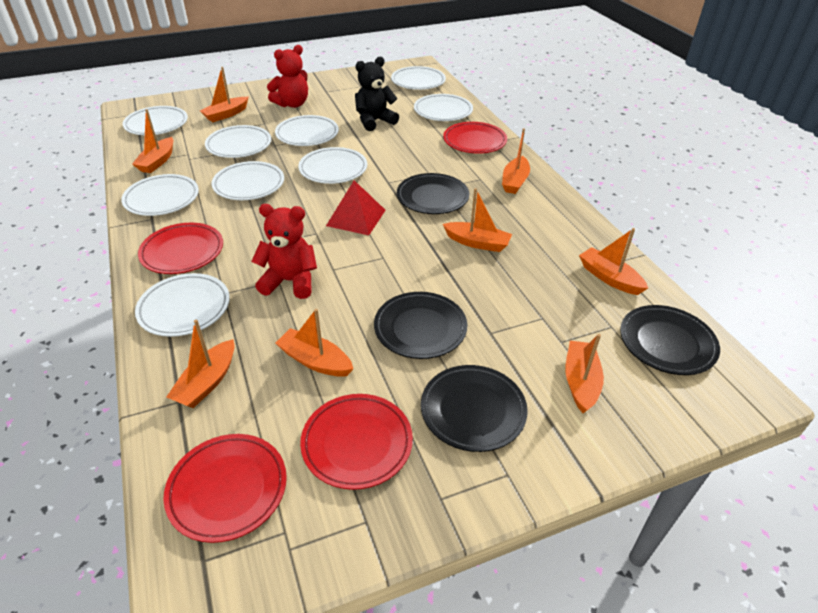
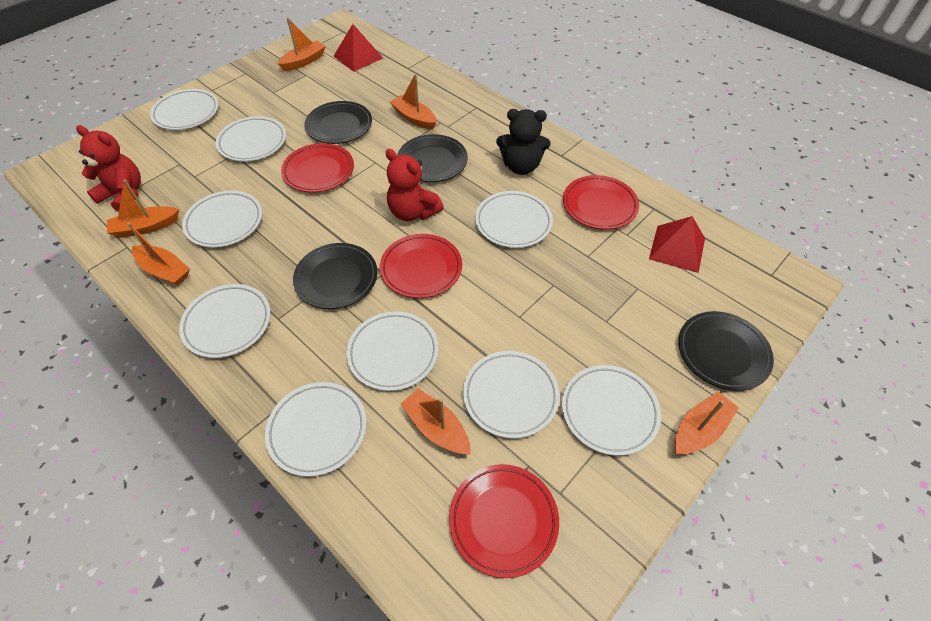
orange boat: [132,109,173,173] [166,320,235,408] [200,67,248,122] [276,309,353,377] [443,188,512,252] [502,128,530,194] [565,334,604,413] [579,228,648,295] = 8 -> [107,179,179,238] [128,222,190,285] [278,17,326,71] [390,74,437,129] [400,388,471,454] [674,391,739,454] = 6
red pyramid: [326,180,385,235] = 1 -> [334,24,383,72] [649,216,705,273] = 2

